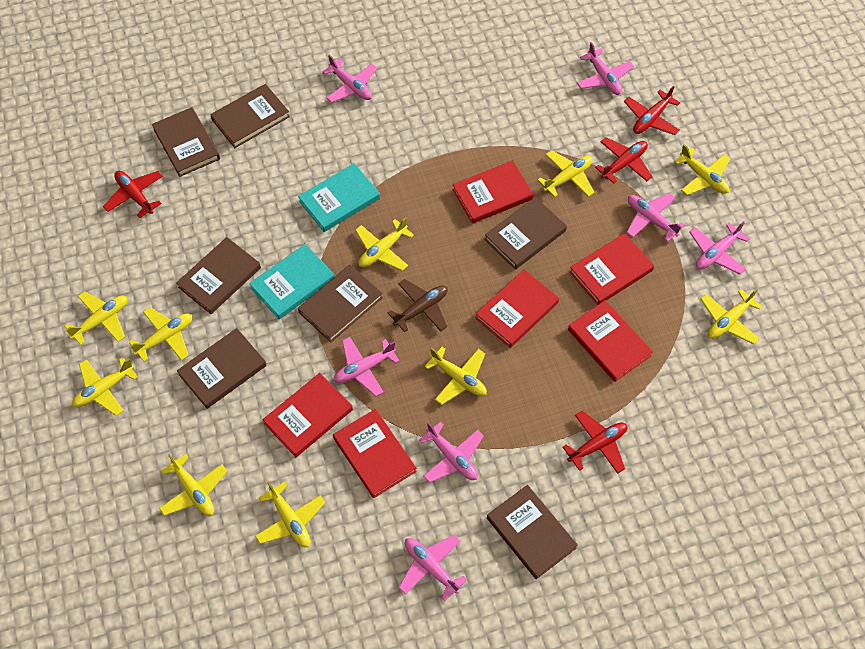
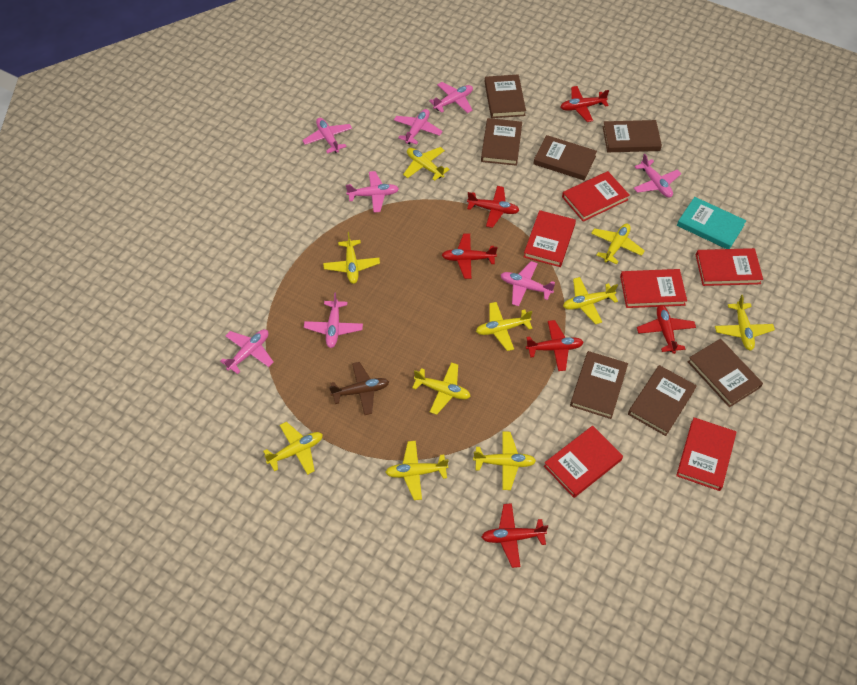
pink plane: [322,55,377,103] [334,337,399,396] [399,535,467,601] [419,421,484,483] [577,42,634,95] [626,193,685,242] [689,221,749,275] = 7 -> [220,329,274,374] [302,118,352,154] [304,292,363,348] [346,171,399,213] [394,109,442,145] [430,82,473,113] [501,261,555,306] [634,154,681,198] = 8
red plane: [103,171,163,218] [563,411,627,474] [595,137,653,183] [624,86,680,135] = 4 -> [442,234,497,279] [467,186,519,228] [482,503,548,568] [526,320,584,371] [560,86,609,122] [637,305,696,354] = 6
turquoise book: [249,244,335,319] [298,163,380,232] = 2 -> [677,197,746,249] = 1

